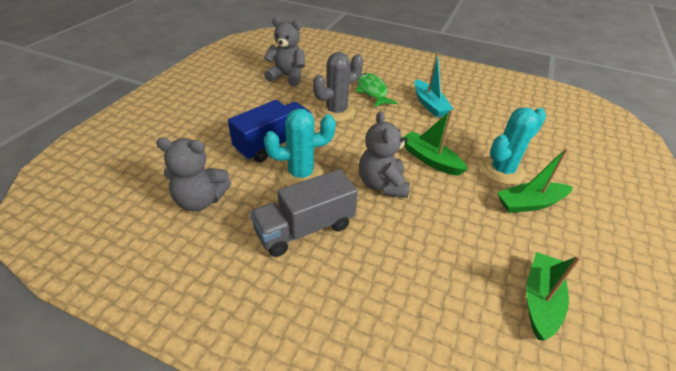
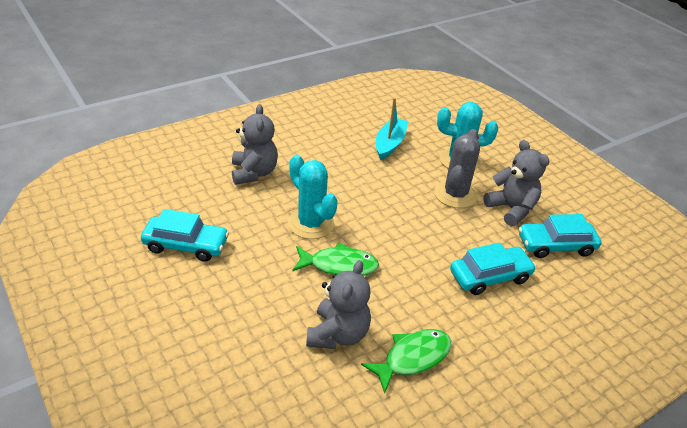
blue truck: [228,100,312,162] = 1 -> none = 0
green boat: [403,110,468,176] [497,148,573,213] [526,252,581,341] = 3 -> none = 0
green fish: [356,73,397,107] = 1 -> [292,242,379,276] [361,329,451,394] = 2
grey truck: [250,169,358,257] = 1 -> none = 0
turquoise car: none = 0 -> [141,209,229,262] [450,243,536,295] [519,214,601,258] = 3

